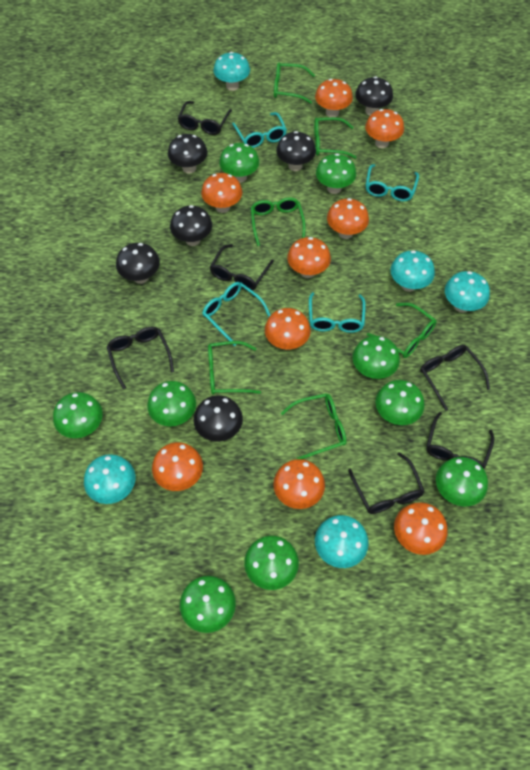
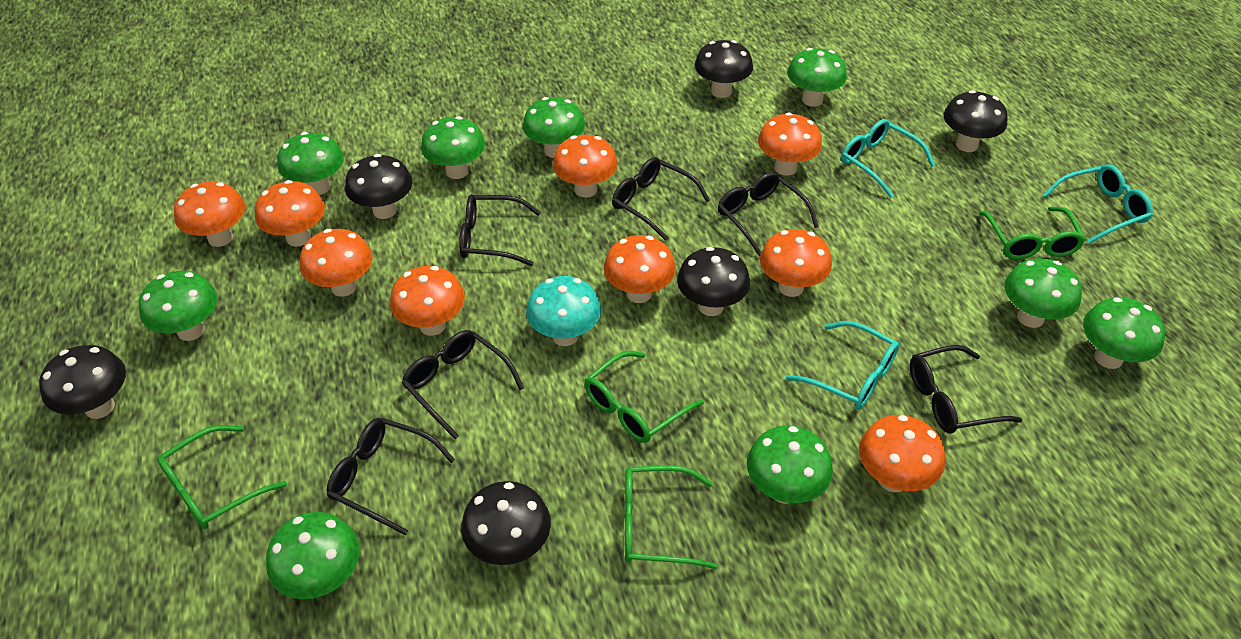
green glasses: [208,341,261,394] [251,197,306,246] [274,63,315,104] [281,393,347,459] [314,117,356,159] [367,303,437,358] = 6 -> [157,425,287,529] [585,351,704,443] [625,465,718,569] [979,207,1085,259] = 4
turquoise glasses: [202,282,271,346] [232,112,287,148] [309,292,366,333] [366,164,419,201] = 4 -> [786,321,899,409] [841,119,935,198] [1042,164,1153,244] = 3
turquoise mushroom: [84,454,135,504] [213,52,250,91] [315,515,369,568] [391,250,435,292] [445,271,490,313] = 5 -> [526,276,601,346] = 1

